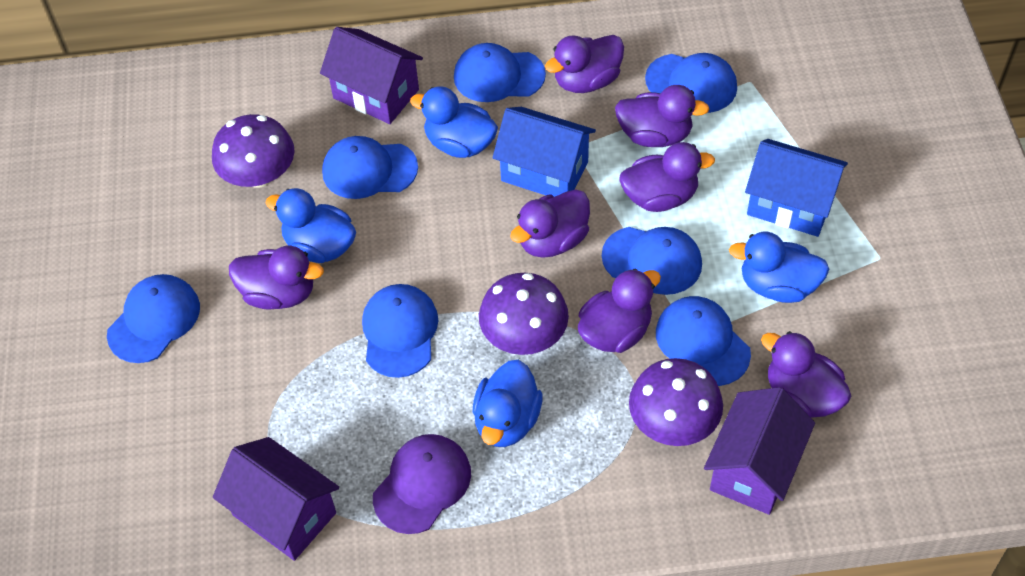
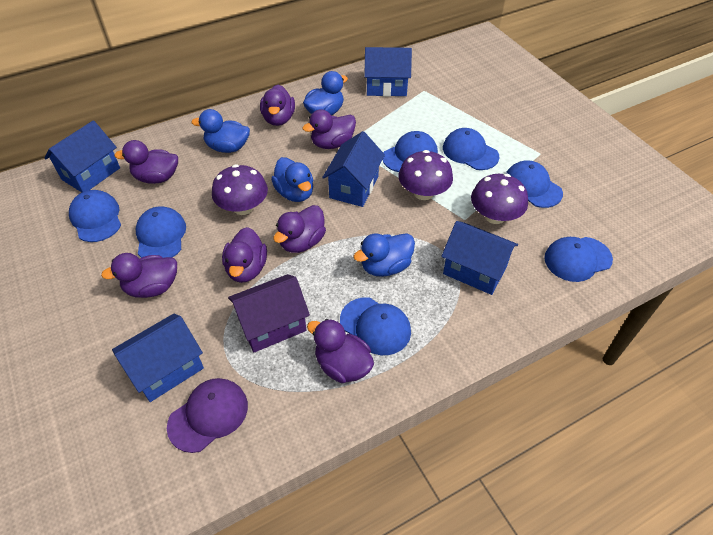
blue house: [493,107,596,197] [745,139,848,237] = 2 -> [45,121,120,192] [112,314,204,402] [322,131,385,207] [364,47,412,97] [441,221,518,295] = 5
purple house: [213,437,339,561] [320,27,423,124] [704,387,815,515] = 3 -> [228,274,310,353] = 1

